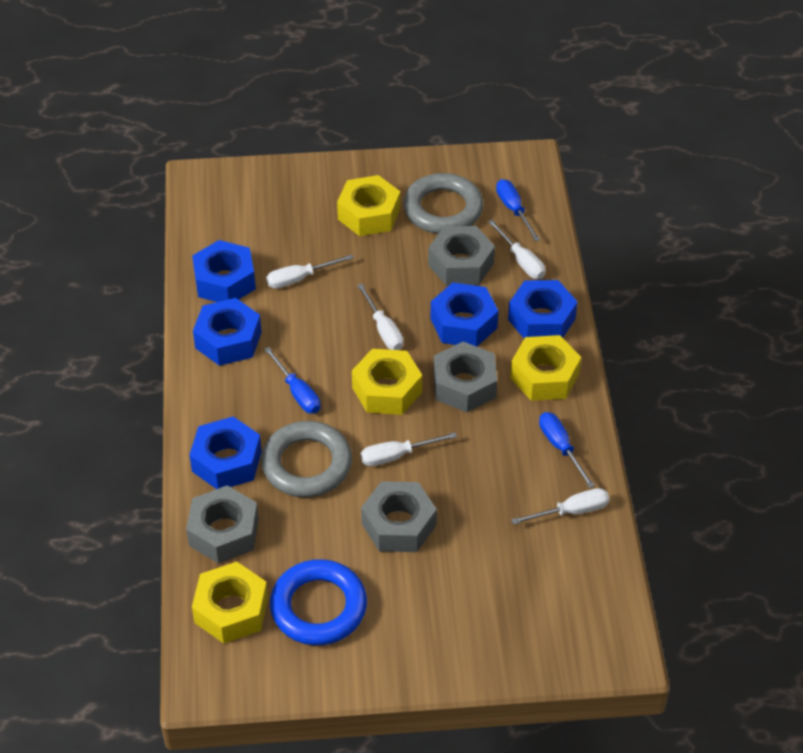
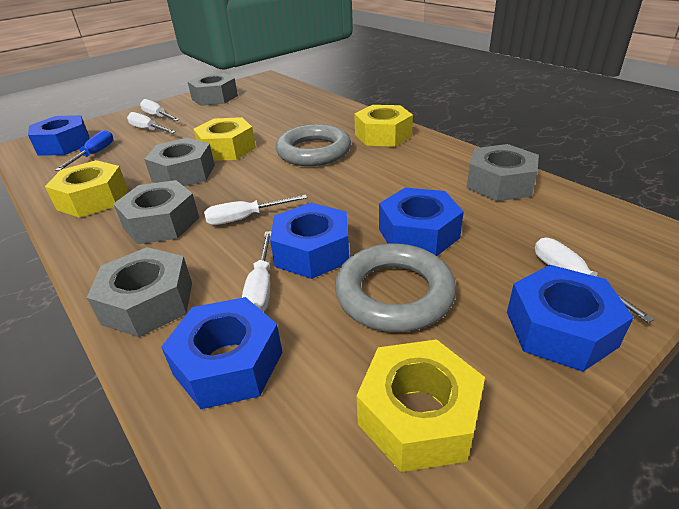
blue ring: [270,559,367,645] = 1 -> none = 0
blue screwdriver: [264,347,321,414] [496,179,540,241] [539,412,595,488] = 3 -> [55,130,114,171] = 1
grey nut: [186,485,259,564] [361,481,437,552] [428,226,495,286] [433,342,497,412] = 4 -> [87,247,192,337] [114,180,199,244] [144,138,215,186] [188,73,238,106] [467,144,539,201] = 5

